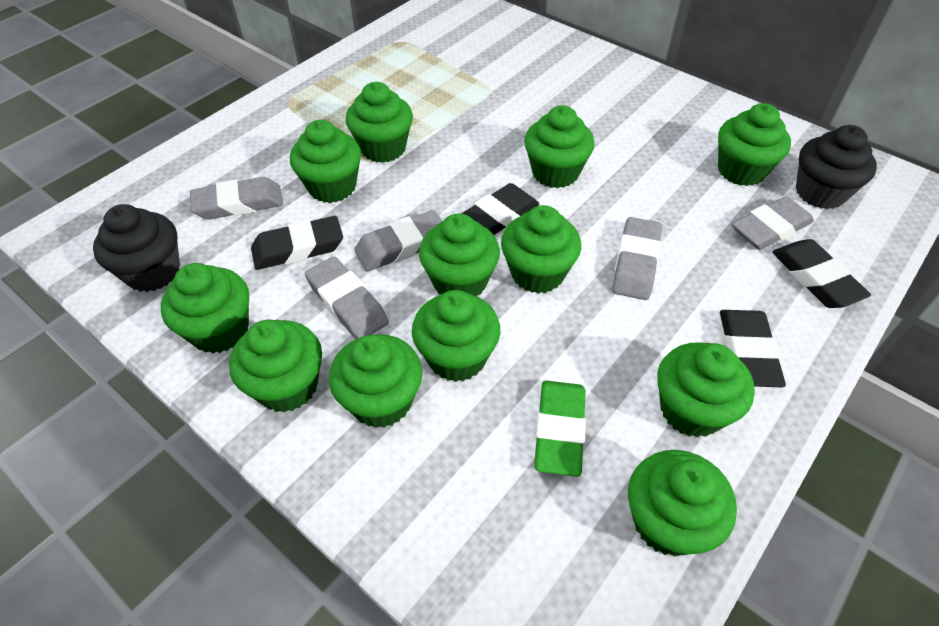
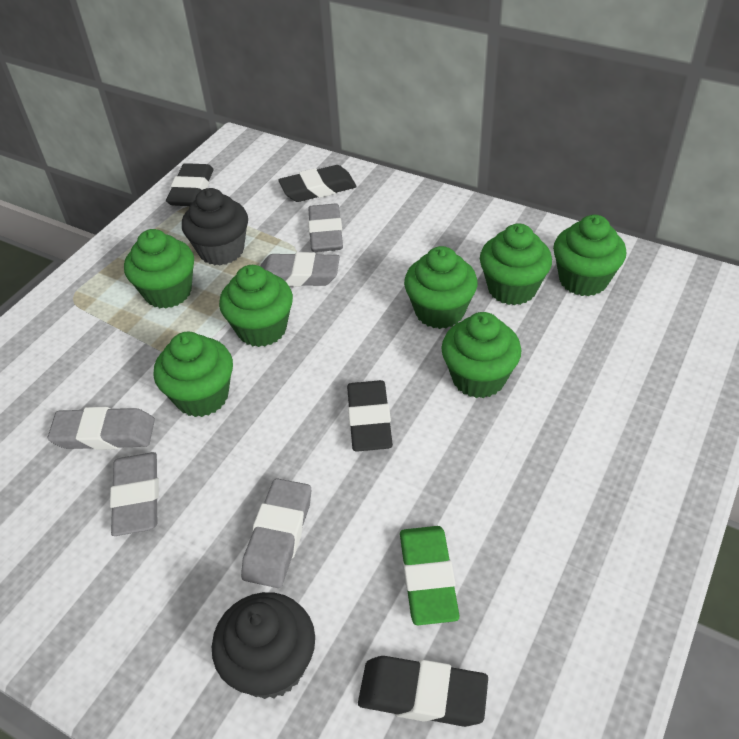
green cupcake: [161,263,249,354] [229,319,322,412] [290,120,361,203] [329,334,423,428] [345,82,413,163] [412,290,500,382] [419,214,500,296] [501,205,581,294] [524,105,595,188] [628,450,737,556] [657,342,755,438] [718,103,791,186] = 12 -> [124,229,194,309] [154,332,233,417] [219,265,293,347] [404,246,478,329] [441,312,521,398] [480,223,552,305] [553,215,626,296] = 7

